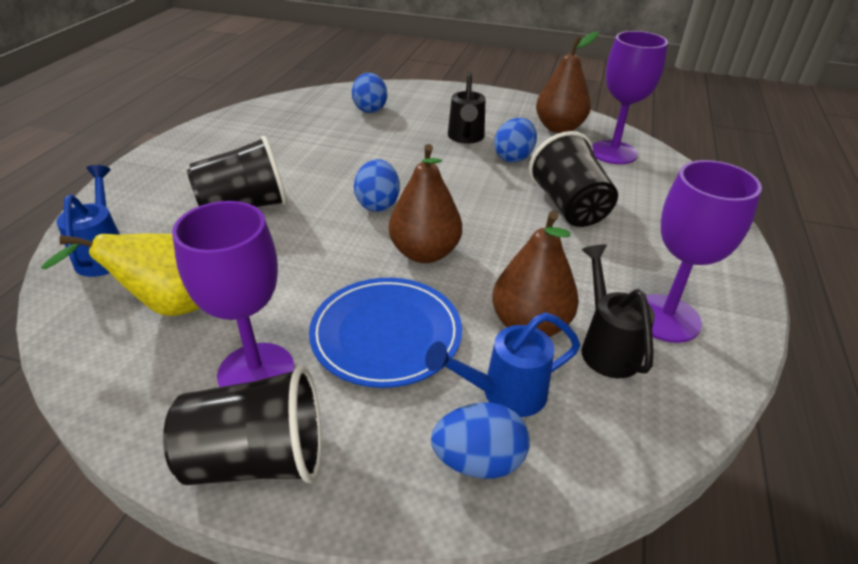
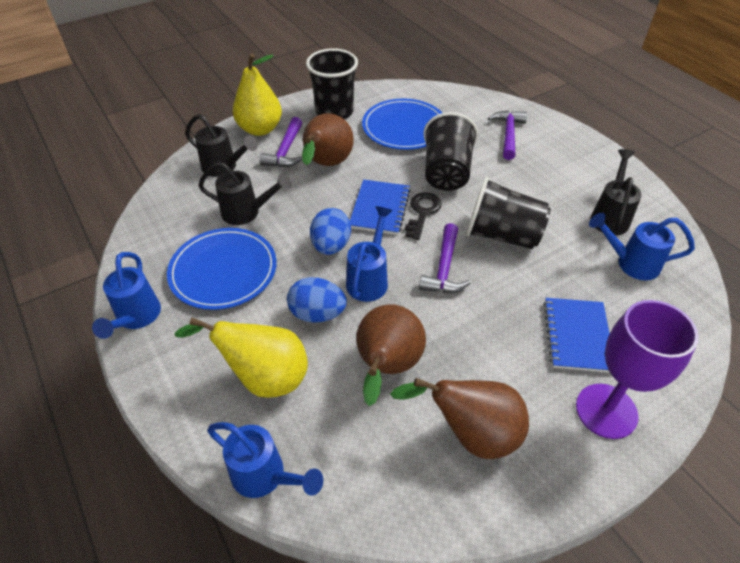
black key: none = 0 -> [405,192,442,240] = 1
black watering can: [448,72,485,144] [582,244,655,378] = 2 -> [185,114,258,177] [198,162,291,225] [591,149,642,235] = 3
blue egg: [352,73,387,113] [354,159,400,212] [431,402,530,478] [494,118,537,163] = 4 -> [287,277,347,323] [310,208,351,255] = 2
blue notebook: none = 0 -> [350,179,411,235] [543,298,610,373] = 2
blue plate: [309,278,462,388] = 1 -> [167,228,277,310] [362,98,442,150] = 2
blue watering can: [57,165,120,277] [425,312,580,417] = 2 -> [92,252,161,339] [207,422,323,498] [346,206,393,302] [589,213,695,280] = 4
purple goblet: [172,201,295,387] [592,31,668,164] [646,160,762,343] = 3 -> [576,300,698,439] = 1
purple hammer: none = 0 -> [260,117,302,167] [419,223,471,293] [488,111,527,160] = 3
yellow pear: [41,234,200,316] = 1 -> [174,318,308,398] [233,53,282,136] = 2

